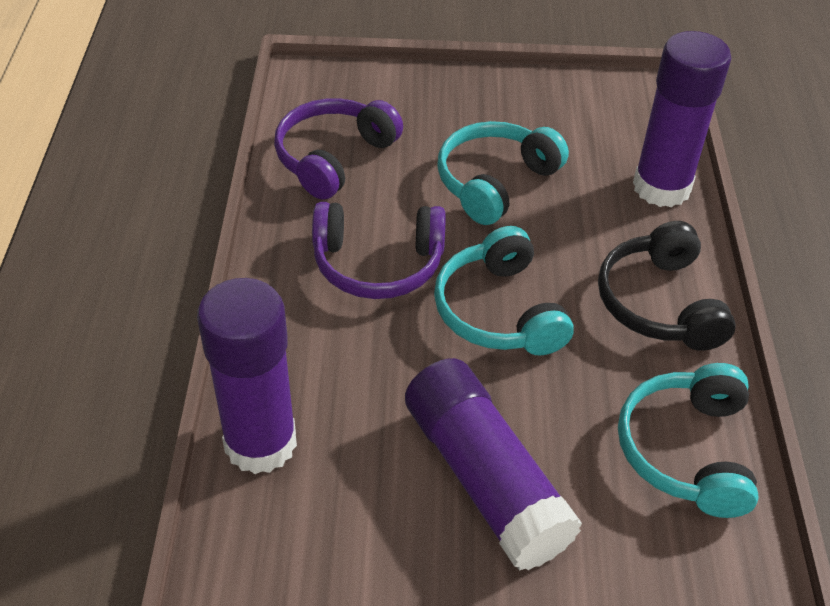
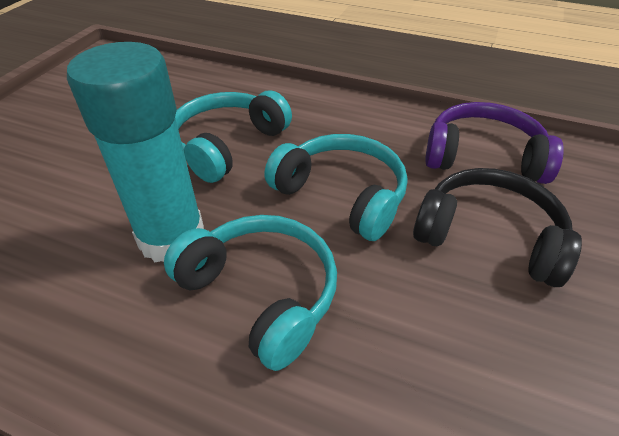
purple glue stick: [197,278,297,474] [405,358,582,571] [633,31,731,207] = 3 -> none = 0
purple headphones: [274,98,403,200] [312,202,446,299] = 2 -> [425,102,564,184] = 1
turquoise glue stick: none = 0 -> [67,42,204,262] = 1

